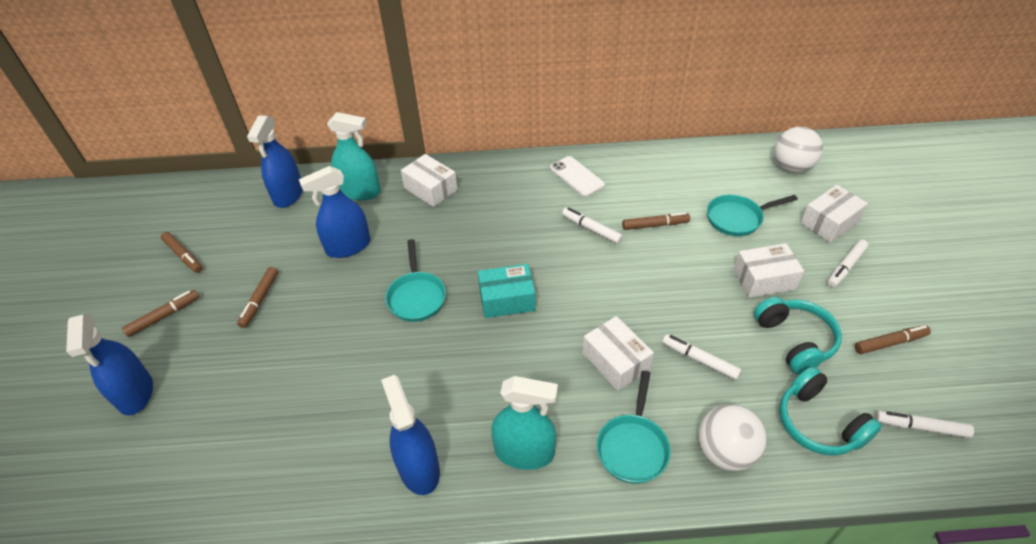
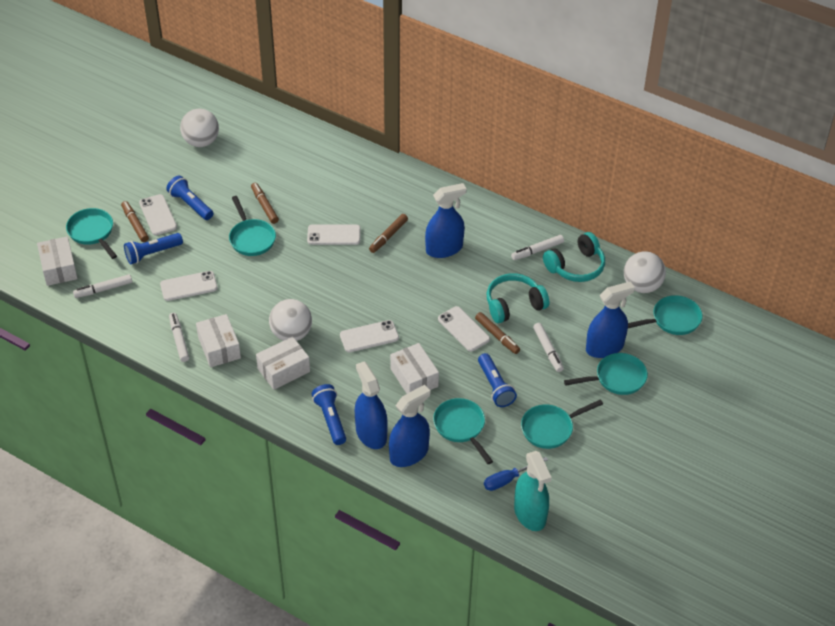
blue flashlight: none = 0 -> [124,233,183,264] [166,176,213,220] [312,384,346,445] [478,353,517,407] = 4
blue screwdriver: none = 0 -> [484,457,548,491] = 1
brown marker: [122,290,199,337] [161,232,203,273] [237,267,278,328] [622,212,690,230] [854,325,931,354] = 5 -> [121,201,149,242] [251,183,279,224] [369,214,408,253] [475,312,520,354] = 4
turquoise box: [478,264,536,318] = 1 -> none = 0
turquoise pan: [385,239,446,322] [597,371,671,484] [707,194,798,236] = 3 -> [66,208,117,259] [229,196,276,256] [433,398,493,464] [521,400,603,449] [564,353,648,395] [628,295,703,335] = 6
turquoise spray bottle: [327,112,381,201] [491,376,558,470] = 2 -> [514,451,552,531] = 1
white ball: [698,404,767,471] [774,127,823,172] = 2 -> [180,109,219,147] [269,299,312,341] [624,251,666,293] = 3
white phone: [550,156,605,197] = 1 -> [139,194,177,235] [160,271,218,301] [307,224,361,245] [340,320,399,352] [438,306,490,352] = 5

